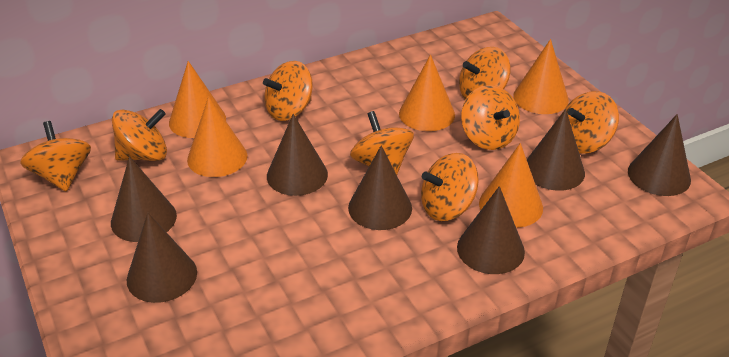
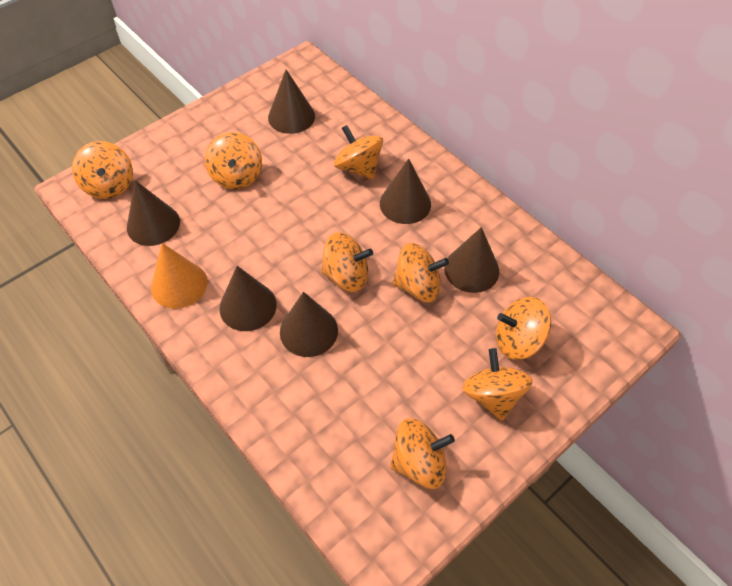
brown cone: [111,156,177,242] [127,213,197,303] [267,114,328,196] [348,145,412,230] [457,186,525,274] [527,109,585,191] [628,114,691,196] = 7 -> [127,180,180,246] [219,266,277,331] [268,70,315,134] [280,292,338,357] [380,159,431,224] [444,227,499,293] = 6
orange cone: [169,61,226,138] [187,97,248,177] [399,55,455,131] [479,143,543,228] [513,39,569,114] = 5 -> [151,243,207,309] = 1

